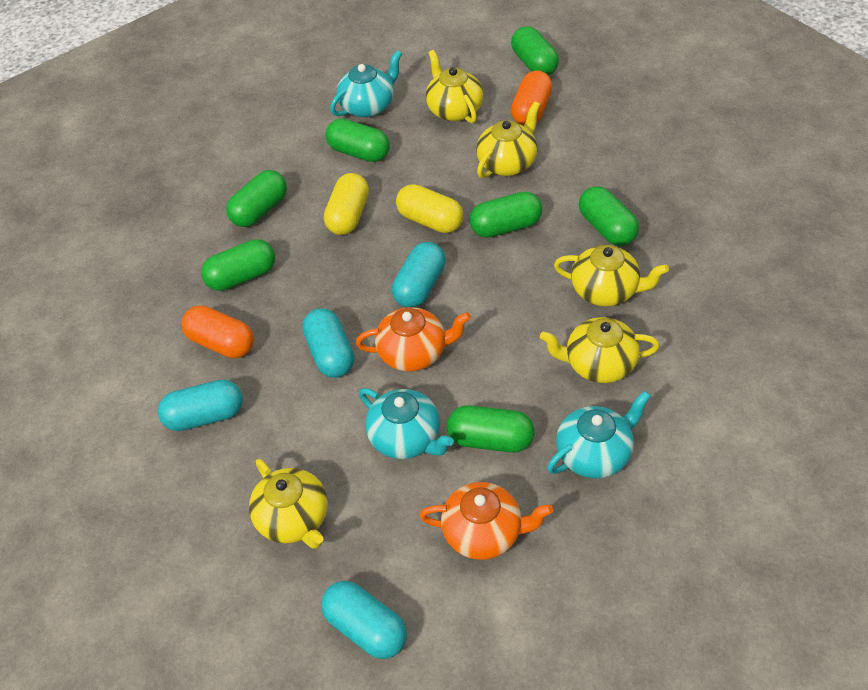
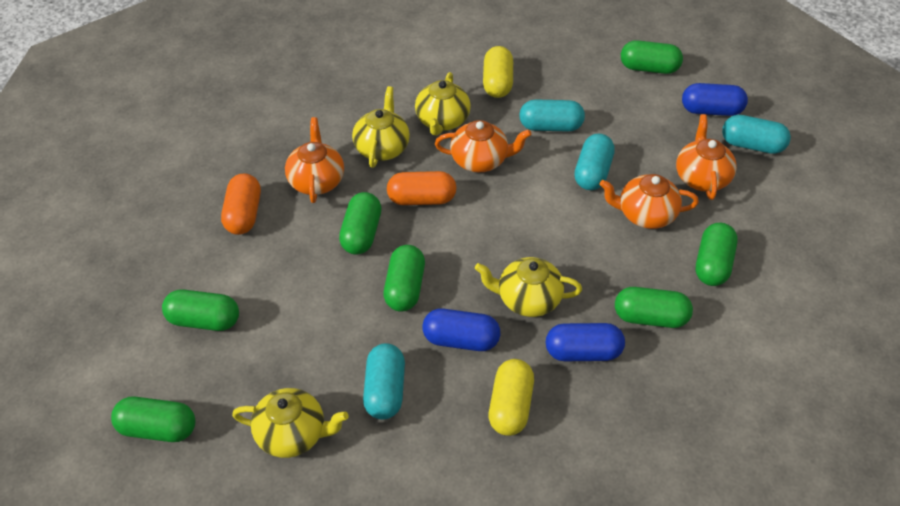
blue capsule: none = 0 -> [422,308,500,351] [546,323,625,361] [682,83,748,116] = 3
orange teapot: [356,307,471,372] [419,482,553,560] = 2 -> [285,117,344,203] [435,120,531,172] [600,174,699,229] [676,114,737,200] = 4
turquoise teapot: [330,50,402,118] [359,388,454,459] [547,391,651,478] = 3 -> none = 0
yellow teapot: [249,459,328,549] [425,50,484,123] [476,101,540,178] [540,317,660,383] [554,245,669,307] = 5 -> [232,388,349,458] [352,86,410,168] [415,72,471,136] [475,257,582,317] = 4

